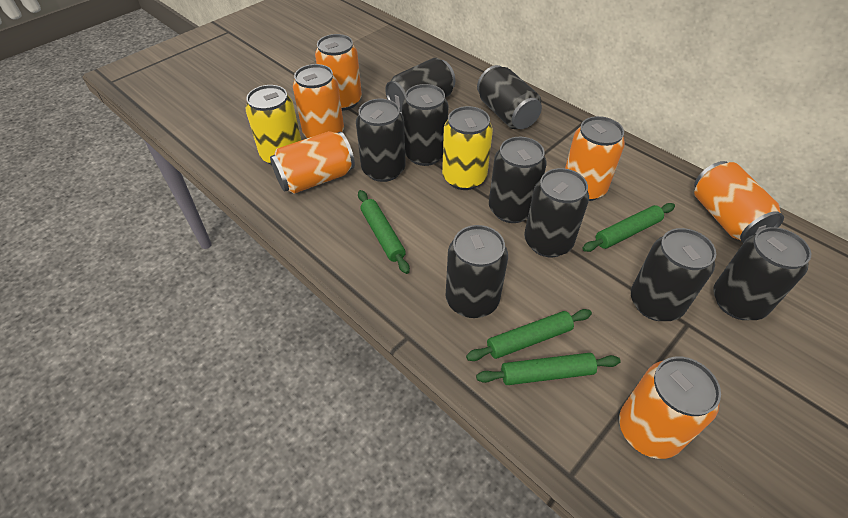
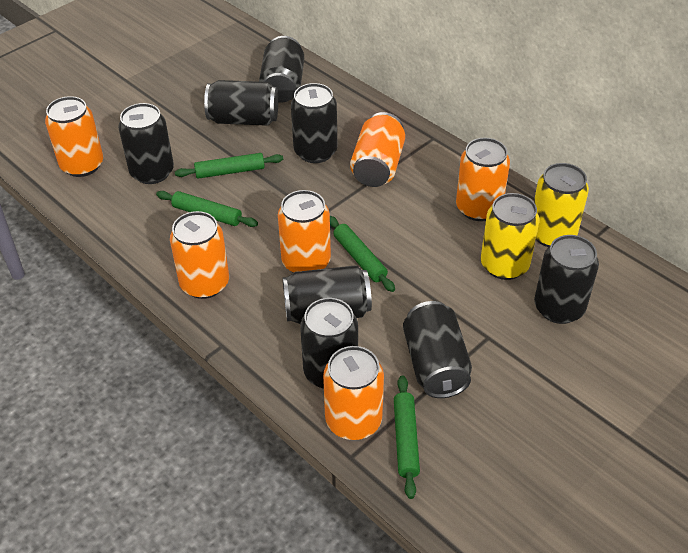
black can: [356,99,406,182] [385,58,455,114] [402,84,449,166] [446,225,508,318] [477,65,542,129] [489,137,546,223] [524,168,589,257] [631,228,716,321] [713,227,811,320] = 9 -> [118,103,174,184] [204,80,278,126] [259,36,304,103] [283,265,372,324] [291,83,338,163] [300,298,358,389] [403,301,472,398] [534,235,599,324] = 8

